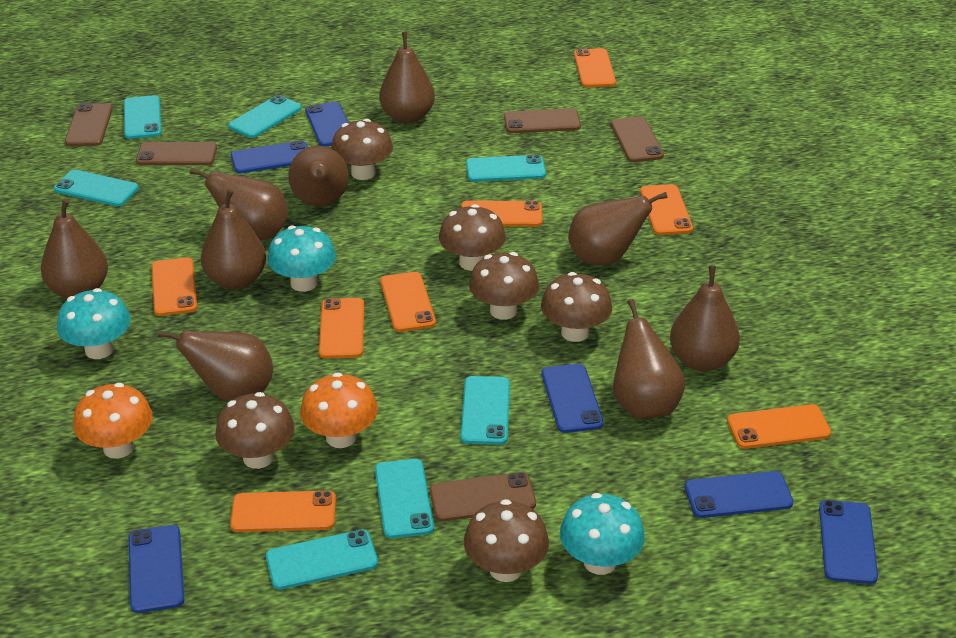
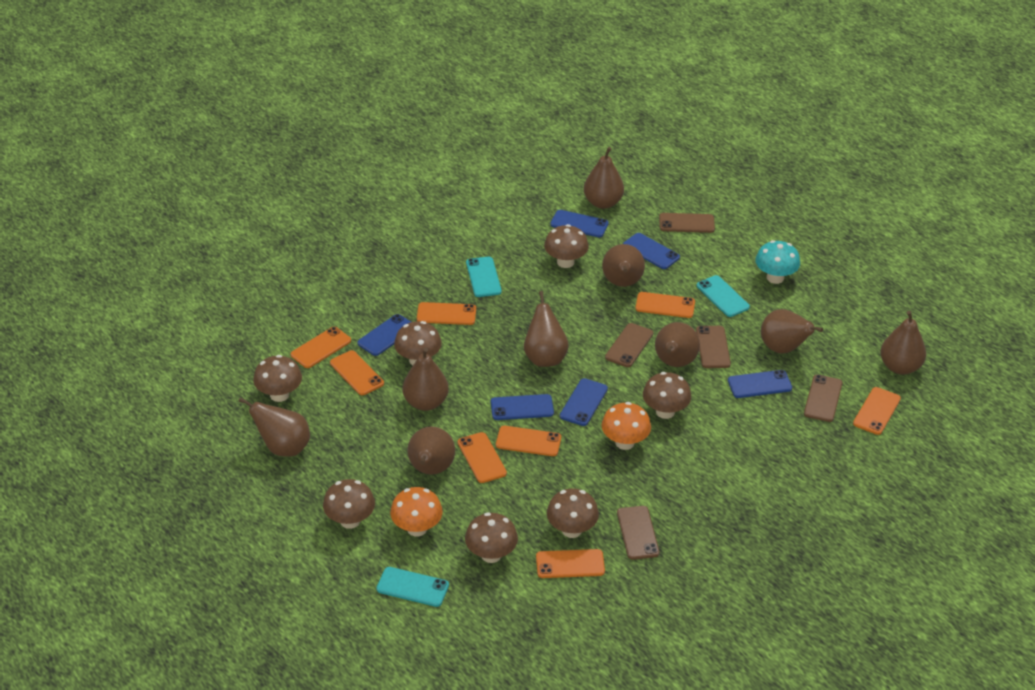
brown mushroom: [215,392,295,469] [331,119,393,180] [439,204,506,271] [464,499,549,582] [469,252,539,320] [541,272,612,342] = 6 -> [253,355,302,402] [323,479,375,529] [394,321,442,365] [465,512,518,563] [544,224,589,268] [547,488,599,538] [643,372,691,419] = 7
turquoise mushroom: [57,288,131,359] [267,225,336,292] [560,493,645,575] = 3 -> [755,240,800,284] = 1
turquoise phone: [54,170,139,206] [124,95,162,139] [228,95,302,138] [266,529,378,590] [375,459,434,539] [460,376,510,445] [466,155,546,182] = 7 -> [376,567,449,607] [466,257,502,297] [697,275,750,317] = 3

